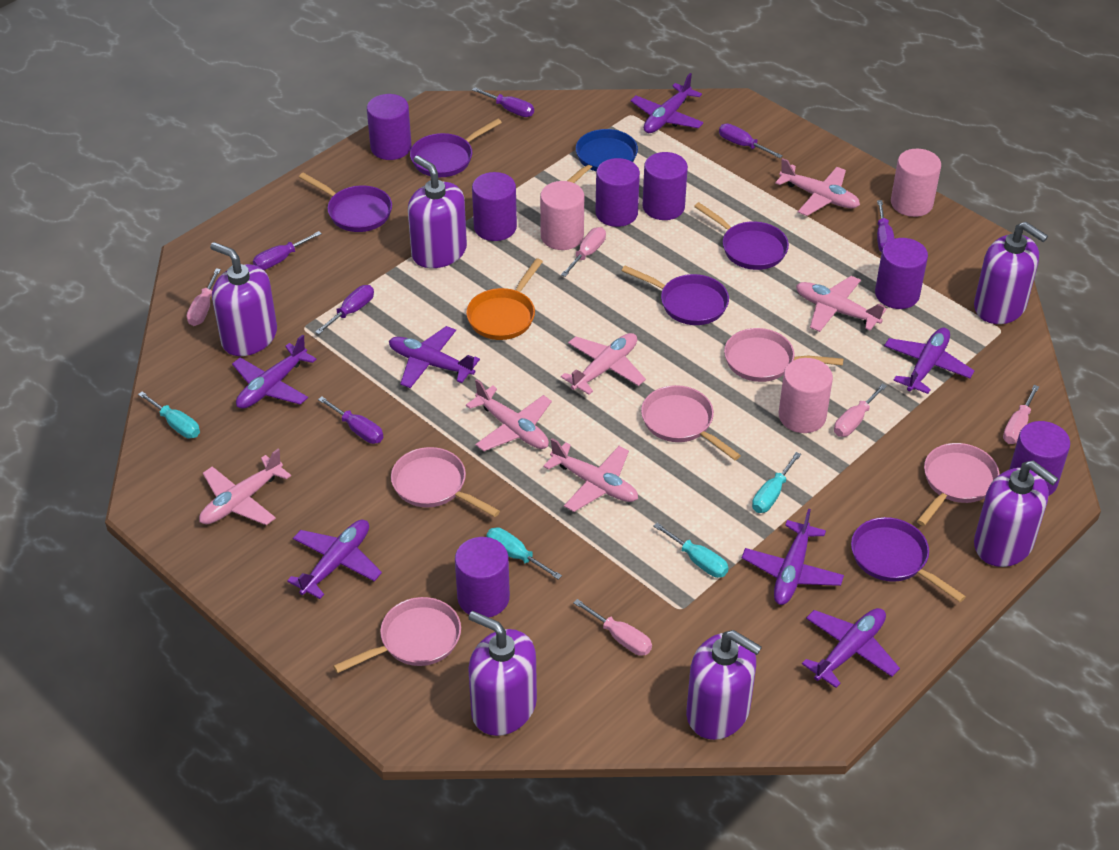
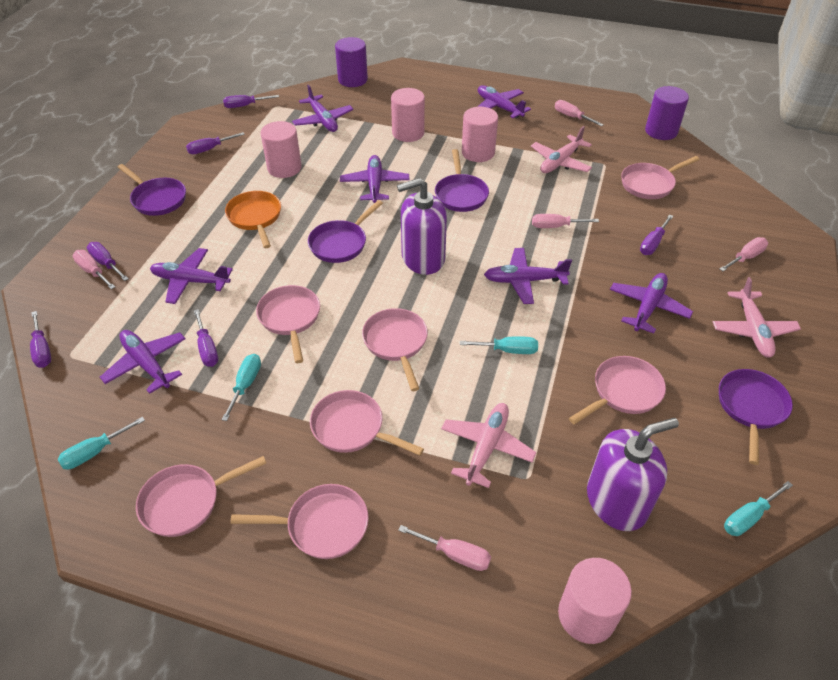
blue pan: [567,129,638,183] = 1 -> none = 0
pink cylinder: [540,181,584,250] [779,358,833,433] [891,149,941,217] = 3 -> [261,121,302,178] [391,88,425,142] [462,107,498,162] [558,558,632,644] = 4
pink pan: [333,597,461,673] [391,447,500,517] [641,385,741,460] [724,328,844,382] [917,443,1000,526] = 5 -> [136,456,266,537] [230,484,369,559] [256,285,320,363] [310,390,424,456] [362,308,428,391] [569,356,666,424] [621,156,699,199] = 7
pink plane: [199,449,291,525] [466,379,552,451] [543,438,638,512] [561,333,646,395] [775,158,860,216] [796,276,886,332] = 6 -> [441,403,536,488] [531,126,592,173] [713,277,801,358] = 3
purple cylinder: [367,94,412,160] [455,537,510,617] [472,172,517,241] [595,158,640,227] [642,152,688,220] [875,238,928,309] [1009,421,1070,496] = 7 -> [335,37,368,87] [645,86,689,140] = 2
purple pan: [299,173,392,232] [410,118,502,177] [622,266,729,325] [694,202,789,270] [851,517,966,602] = 5 -> [118,164,186,216] [308,200,383,263] [435,149,489,212] [719,369,793,465] = 4
purple soap dispenser: [210,242,277,356] [408,155,467,268] [468,611,537,736] [686,630,762,740] [974,222,1048,324] [974,460,1058,567] = 6 -> [397,178,447,275] [587,418,679,531] = 2

